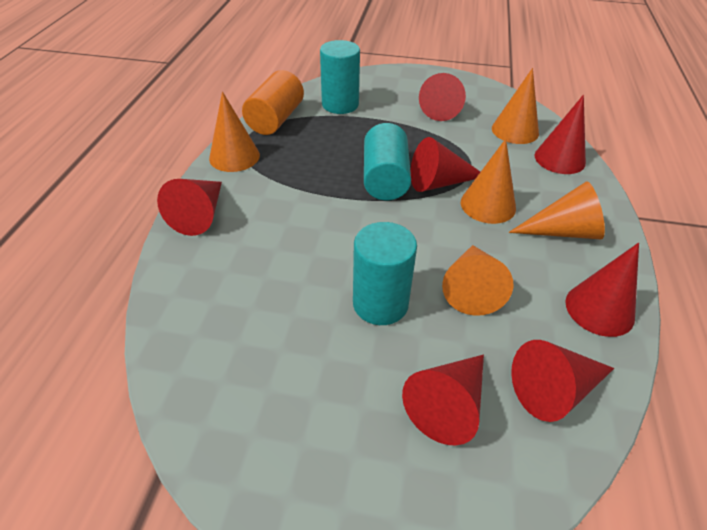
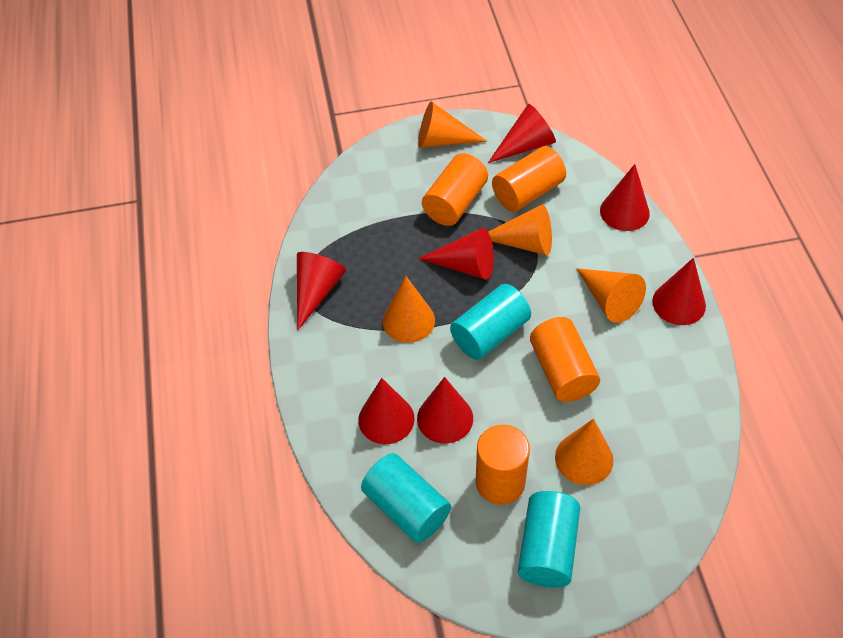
orange cylinder: [242,70,304,135] = 1 -> [422,153,488,226] [476,425,530,505] [492,146,566,212] [530,317,600,402] = 4

